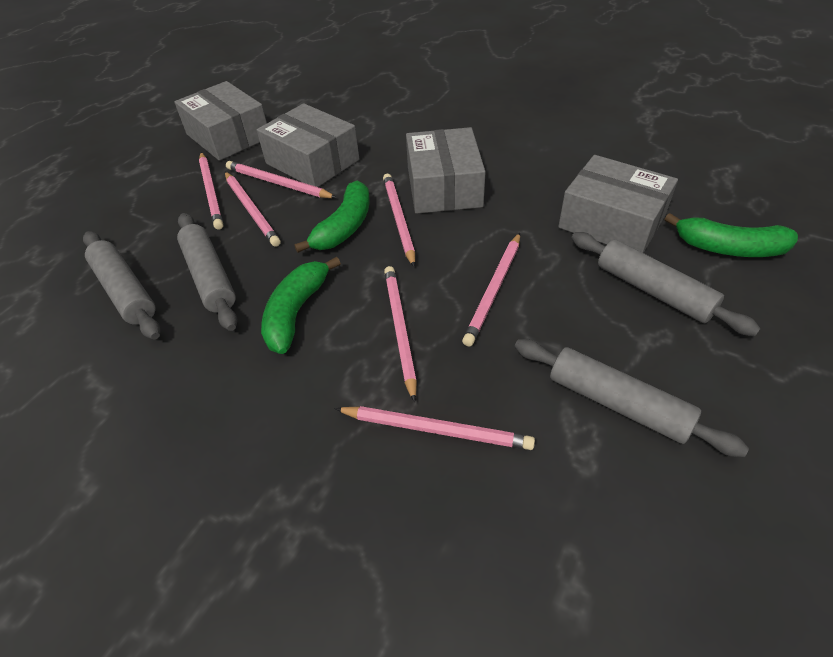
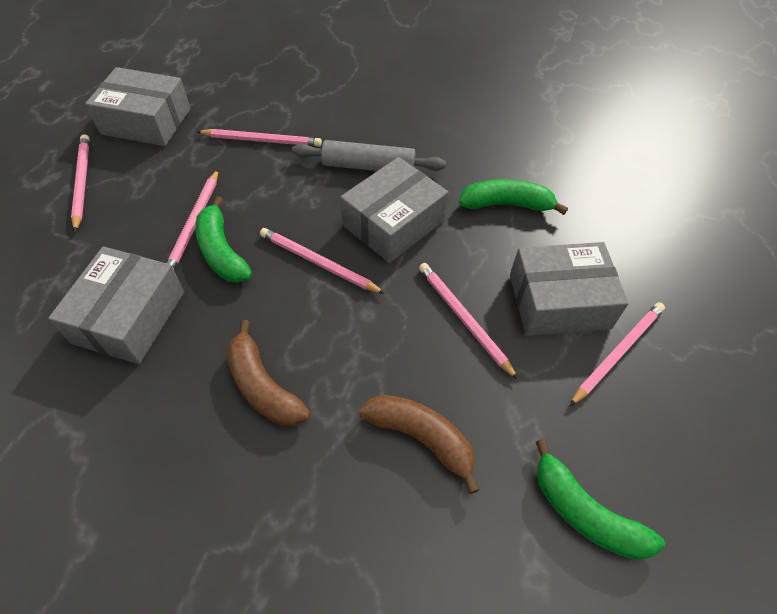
brown banana: none = 0 -> [227,320,310,426] [359,395,479,494] = 2
grey rolling pin: [83,231,161,339] [177,213,238,331] [515,339,749,457] [572,232,761,336] = 4 -> [292,140,446,171] = 1
pink pencil: [199,152,223,230] [225,172,281,247] [226,161,337,198] [335,406,535,450] [383,174,415,267] [384,266,417,403] [462,233,520,346] = 7 -> [71,134,90,232] [166,170,218,270] [197,129,322,147] [260,228,385,294] [419,263,518,380] [570,302,665,406] = 6

